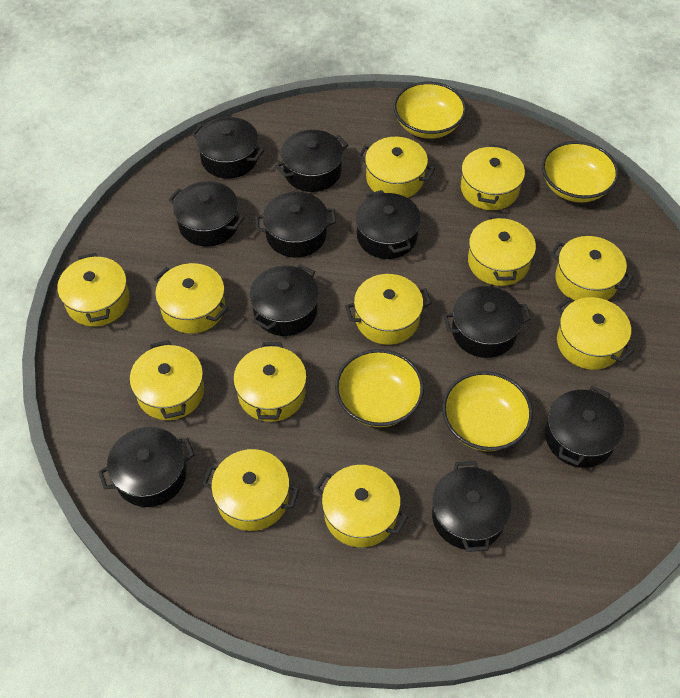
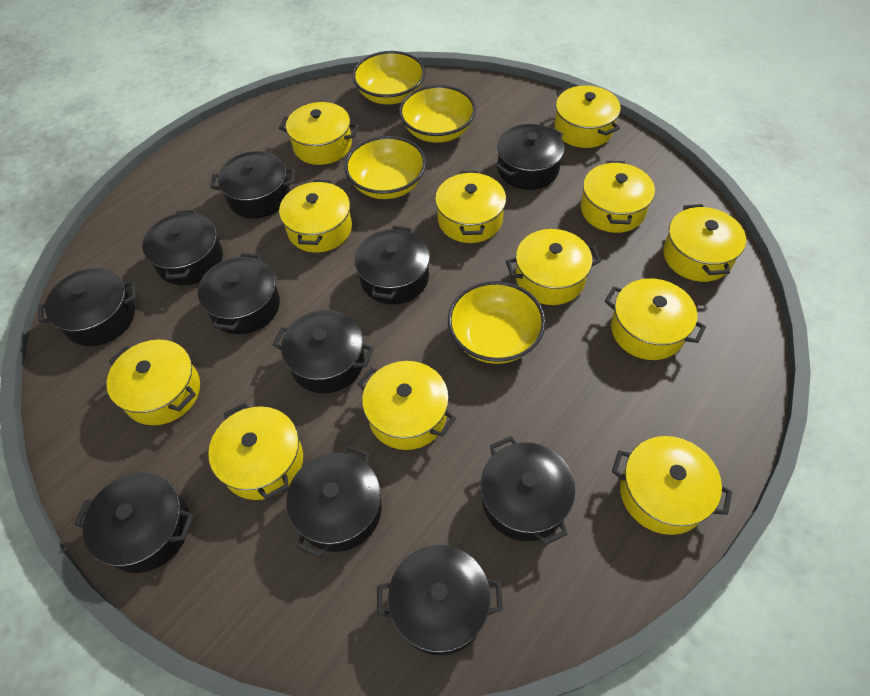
black pot: [98,427,195,507] [169,181,245,247] [192,117,264,178] [250,264,319,336] [255,192,336,258] [275,130,348,192] [355,190,421,259] [432,461,512,552] [443,286,531,358] [545,386,624,468] = 10 -> [38,268,136,346] [75,473,194,573] [142,209,223,285] [198,253,280,334] [210,151,295,218] [273,310,374,393] [287,445,382,558] [355,226,430,305] [377,545,503,655] [481,436,575,546] [496,124,565,190] = 11

